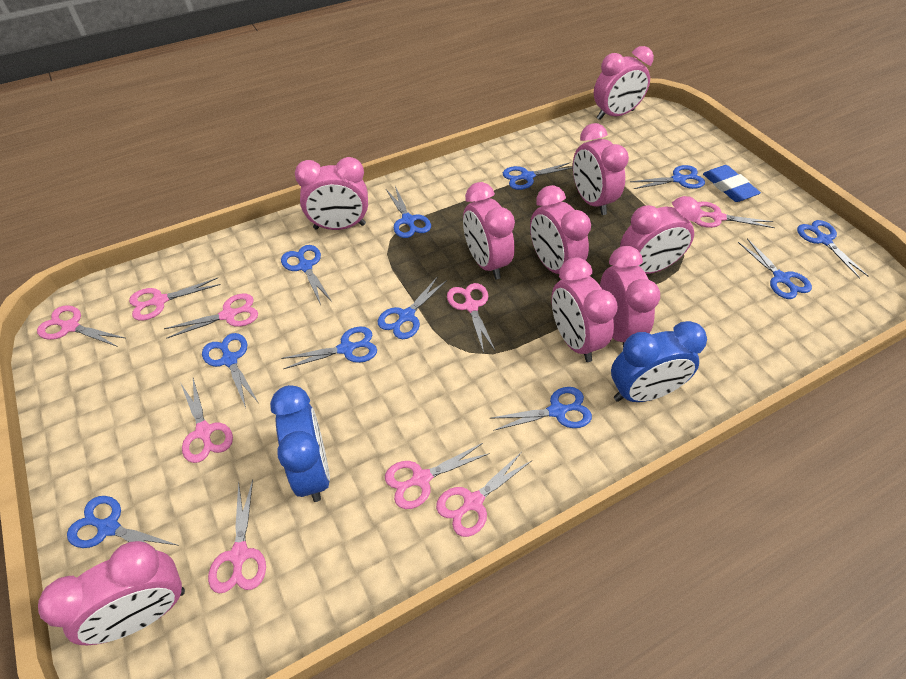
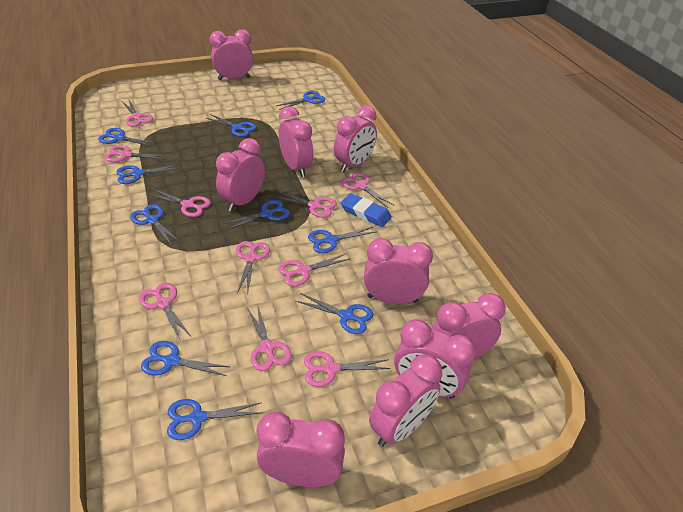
blue clock: [270,385,330,502] [611,321,707,402] = 2 -> none = 0
blue scissors: [67,496,179,551] [202,333,258,408] [281,245,332,305] [281,327,377,369] [378,276,447,339] [386,186,431,238] [490,387,592,431] [503,162,573,190] [630,165,705,189] [738,238,812,299] [797,220,868,279] = 11 -> [98,128,156,147] [116,164,181,184] [130,204,180,246] [141,341,230,376] [167,399,262,440] [206,114,257,137] [223,200,290,230] [277,91,326,110] [296,293,373,334] [308,227,375,253] = 10
pink scissors: [37,305,125,346] [129,278,221,321] [164,294,258,339] [180,378,233,463] [208,480,266,594] [385,443,490,509] [436,452,531,537] [447,283,496,353] [695,202,775,228] = 9 -> [105,145,168,162] [122,100,153,127] [139,283,191,341] [148,189,211,217] [236,241,270,295] [247,304,292,371] [272,191,337,218] [279,253,350,286] [304,351,391,387] [341,172,394,208] = 10

